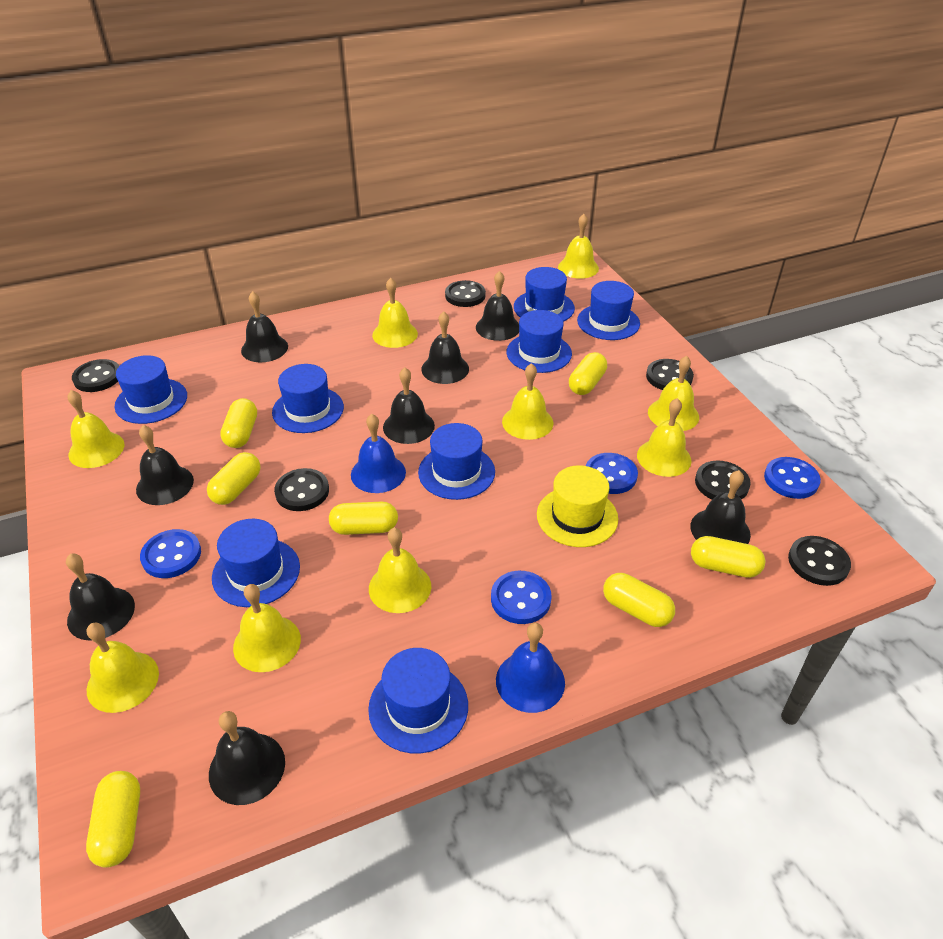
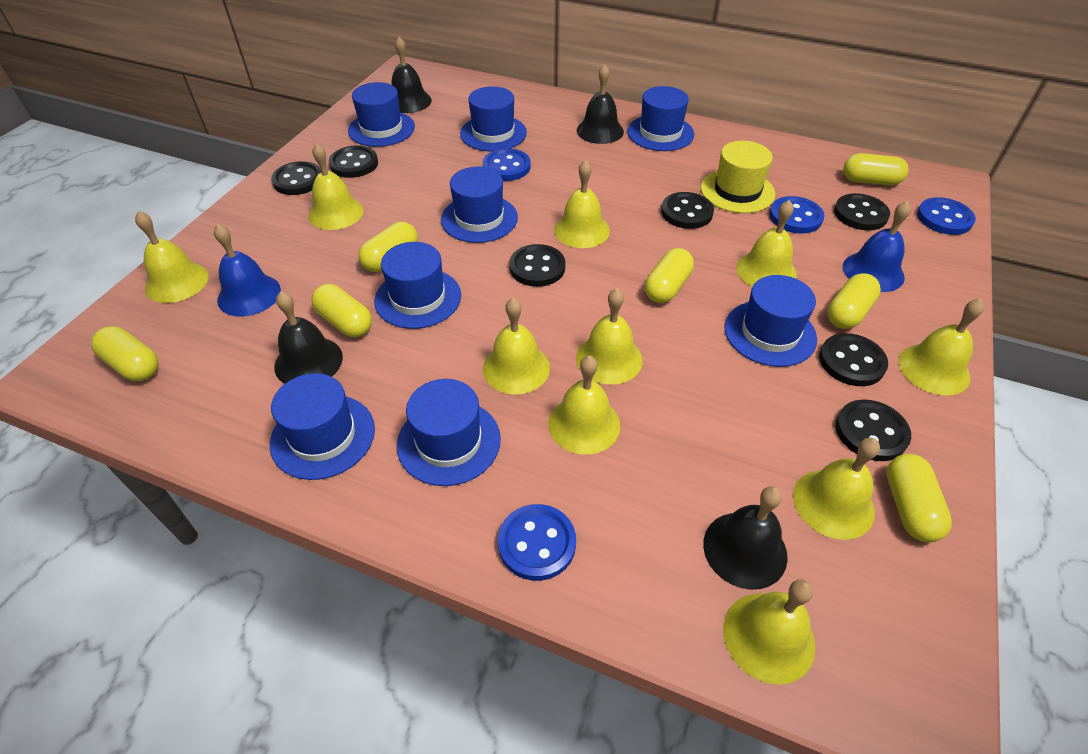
black bell: [66,554,135,641] [136,425,194,505] [209,711,285,805] [241,291,288,362] [383,367,435,444] [421,311,469,384] [476,271,519,341] [690,470,751,544] = 8 -> [274,291,343,384] [391,36,432,113] [577,64,624,144] [703,486,788,590] = 4
black button: [72,359,119,392] [274,468,329,511] [445,280,486,307] [646,359,694,390] [695,461,751,499] [788,536,851,586] = 6 -> [271,161,321,195] [329,145,378,178] [509,244,565,287] [661,192,714,229] [819,333,888,386] [834,193,890,230] [836,399,911,461] = 7
yellow bell: [68,390,125,468] [87,623,159,713] [233,584,301,672] [369,528,431,613] [372,278,418,348] [502,363,553,440] [558,214,599,279] [637,398,691,477] [648,356,699,431] = 9 -> [135,211,209,303] [308,143,364,230] [483,298,550,395] [548,355,620,454] [554,160,610,248] [576,288,643,385] [723,580,815,685] [736,200,797,287] [793,438,880,540] [898,299,984,396] = 10

